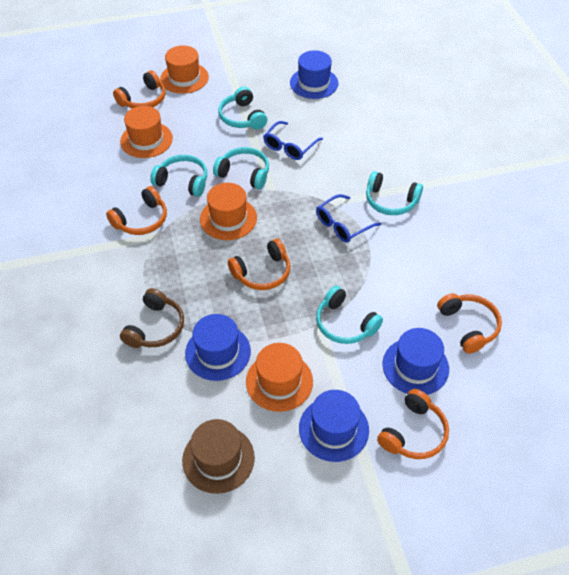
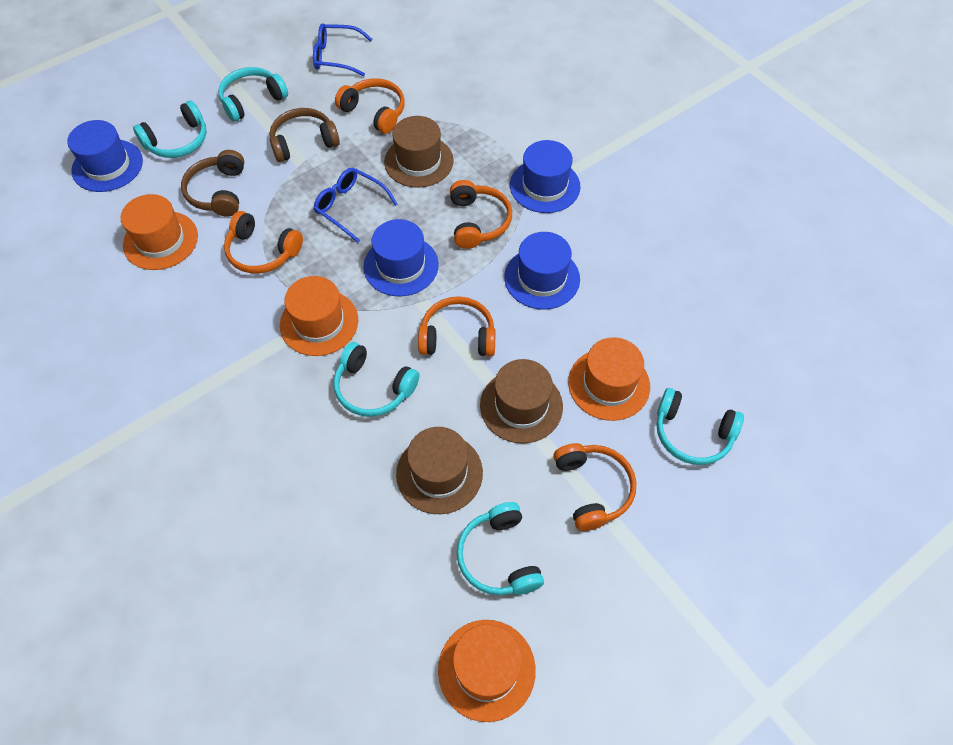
brown hat: [182,419,255,494] = 1 -> [384,116,454,188] [396,427,483,514] [480,359,563,444] = 3
brown headphones: [120,288,184,348] = 1 -> [181,150,244,217] [270,108,340,162] = 2

